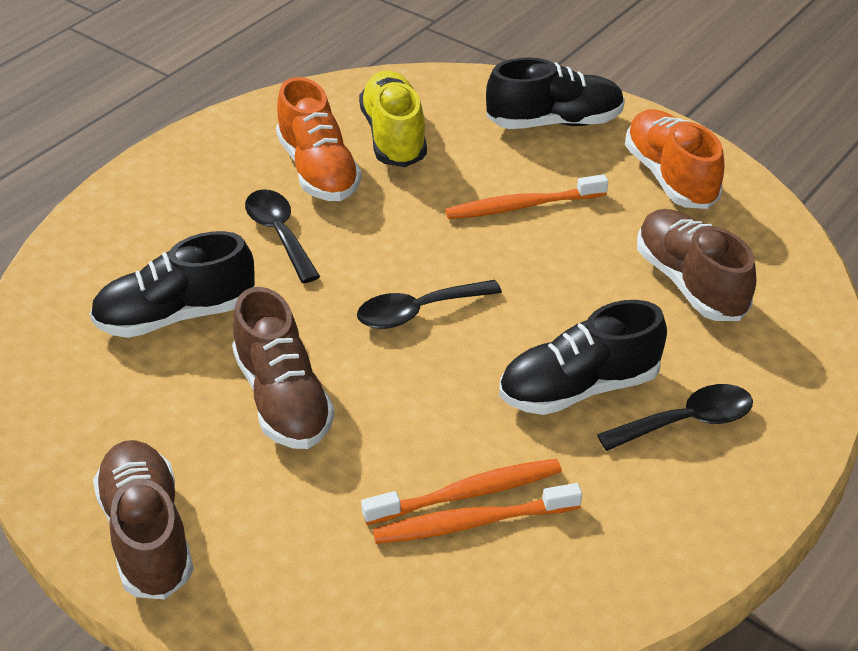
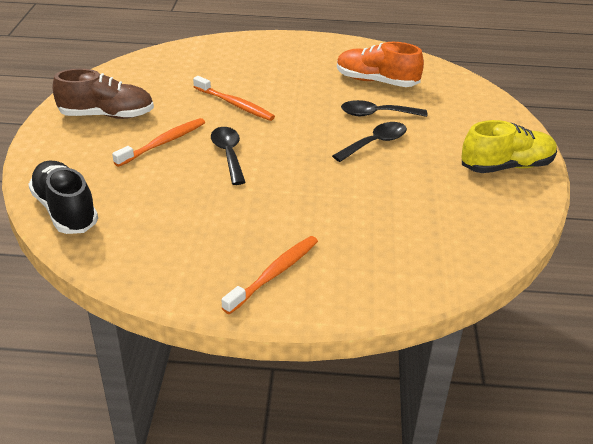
black shoe: [90,231,255,338] [486,58,625,129] [499,300,667,415] = 3 -> [28,160,98,234] = 1
brown shoe: [93,440,194,599] [232,287,335,449] [637,209,756,321] = 3 -> [53,68,154,119] = 1
orange shoe: [276,77,362,201] [625,109,724,209] = 2 -> [337,42,424,87] = 1

